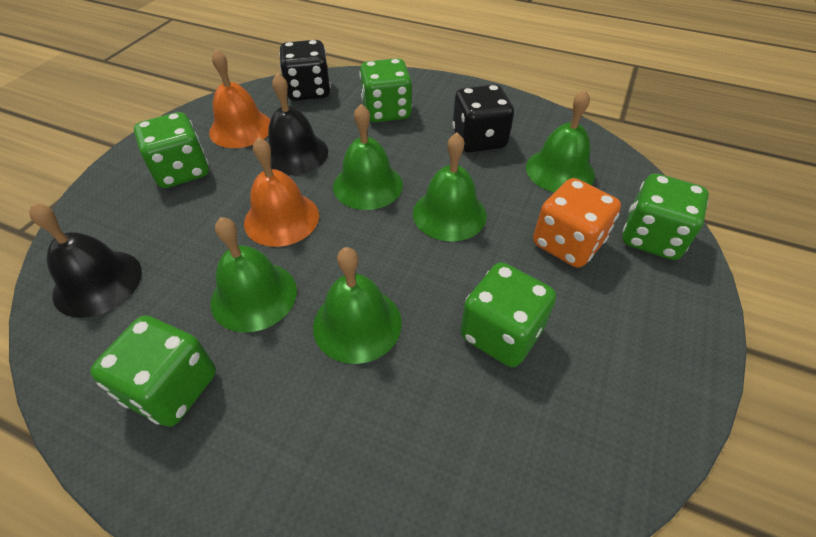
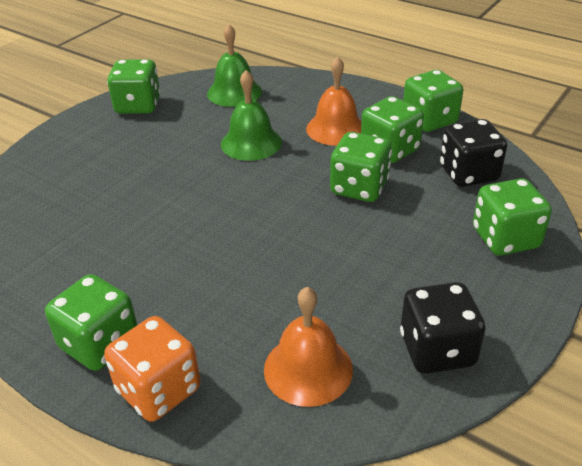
black bell: [29,203,142,318] [268,73,328,175] = 2 -> none = 0
green bell: [211,217,297,333] [313,247,402,364] [333,104,403,210] [413,133,487,242] [526,89,595,192] = 5 -> [207,24,262,107] [221,70,282,161] = 2
green dice: [90,316,216,427] [134,112,209,188] [359,58,412,122] [460,262,556,367] [622,174,709,260] = 5 -> [45,274,137,371] [107,59,161,114] [330,132,392,202] [361,96,424,163] [403,70,463,132] [473,178,552,256] = 6

